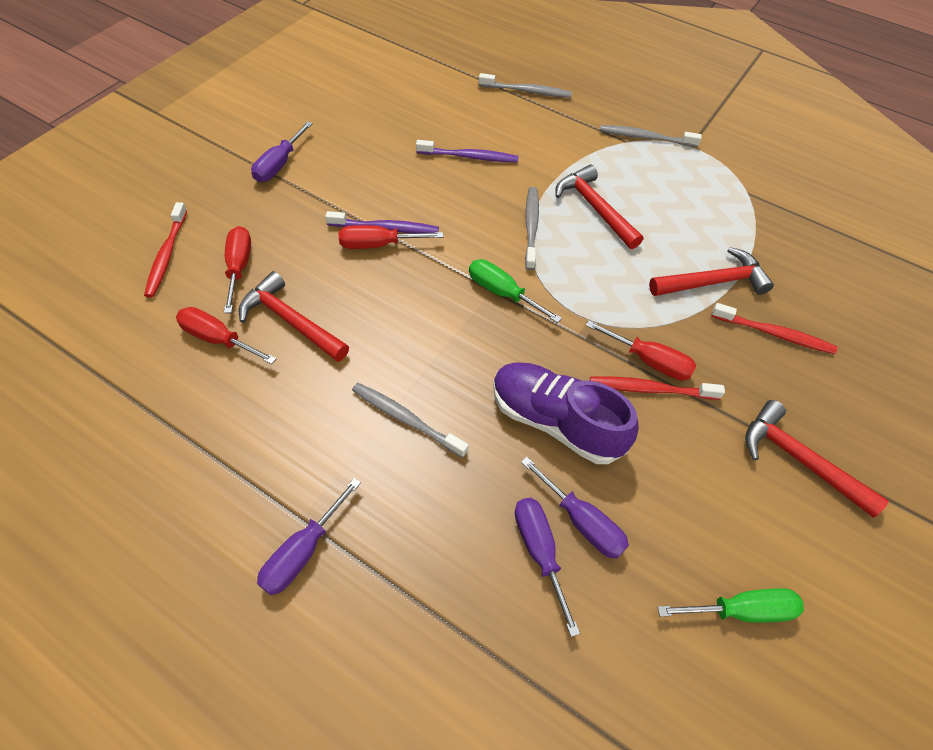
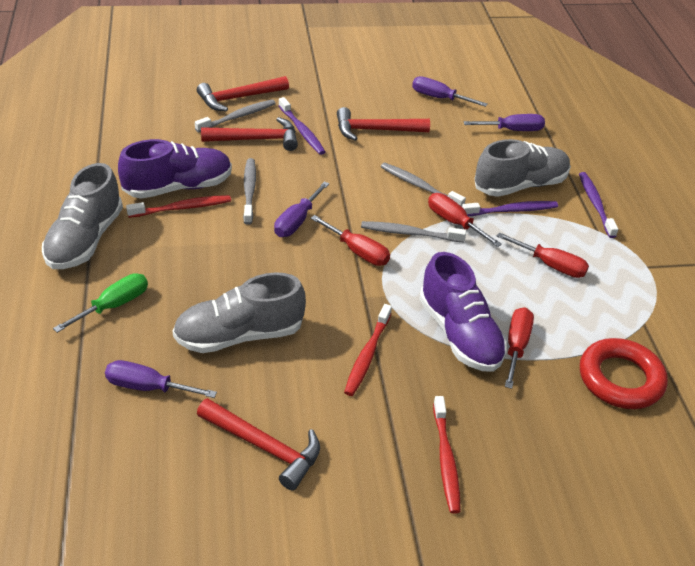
green screwdriver: [469,259,562,323] [658,588,804,623] = 2 -> [53,273,148,333] = 1
grey shoe: none = 0 -> [42,163,123,269] [173,272,306,353] [475,139,571,197] = 3
purple shoe: [493,362,639,464] = 1 -> [118,139,232,199] [419,252,507,372] = 2
purple toothbrush: [325,211,439,233] [416,140,519,163] = 2 -> [278,97,326,155] [462,201,558,216] [579,172,618,238] = 3
red ring: none = 0 -> [580,338,668,409] = 1

